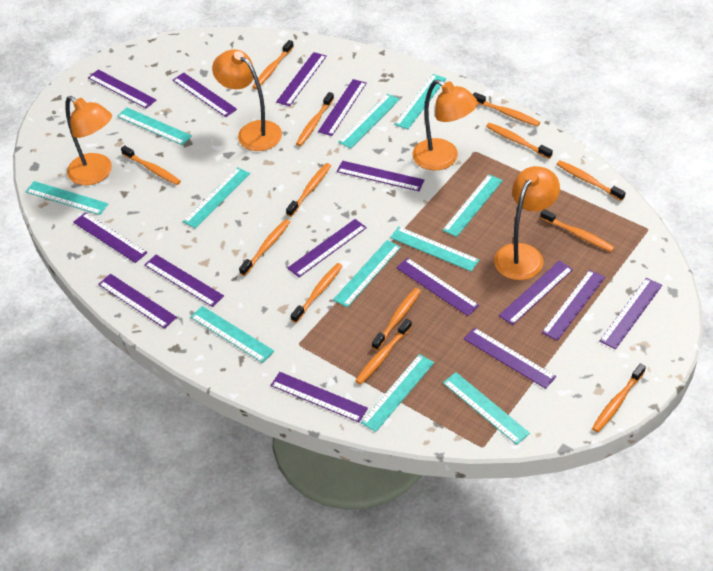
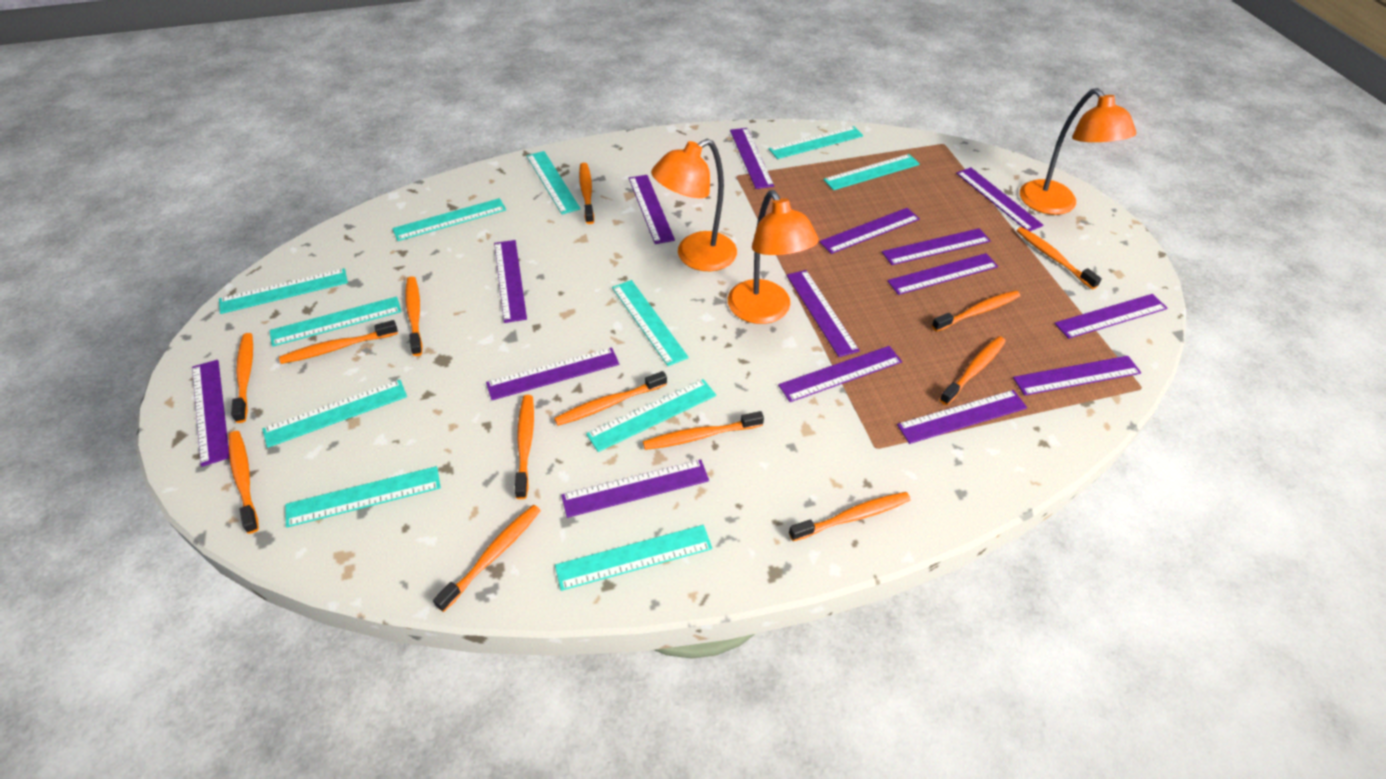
orange lamp: [65,96,112,185] [212,49,282,151] [412,79,478,170] [494,166,560,280] = 4 -> [651,139,737,271] [728,190,819,324] [1020,88,1136,215] = 3

